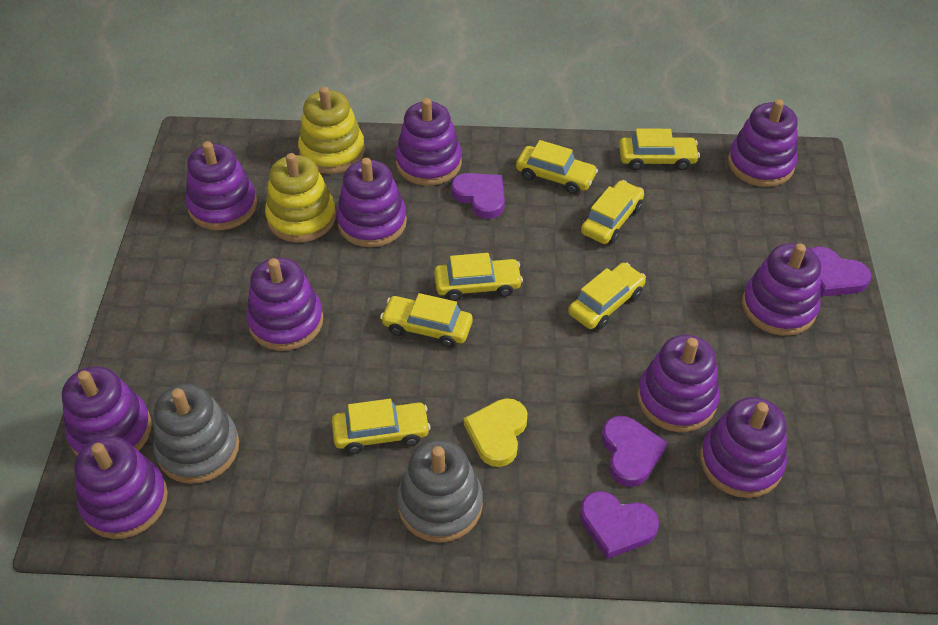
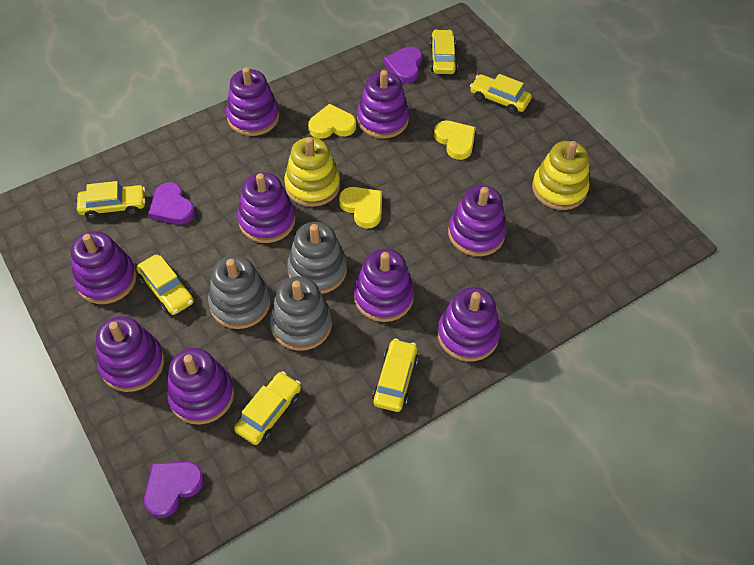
grey stacking toy: [153,384,239,484] [397,439,483,543] = 2 -> [208,255,270,329] [270,276,332,351] [287,222,347,294] = 3
purple heart: [451,173,505,219] [580,491,659,559] [602,416,667,487] [811,247,872,297] = 4 -> [144,462,204,518] [148,182,195,224] [384,46,422,83] = 3
purple stacking toy: [62,366,152,456] [74,436,168,539] [186,141,257,230] [246,258,323,351] [336,158,407,247] [395,98,462,186] [637,335,720,432] [700,397,787,498] [728,99,798,187] [742,243,821,336] = 10 -> [71,231,137,304] [96,316,164,392] [167,348,234,425] [226,67,279,136] [237,172,295,243] [354,249,414,322] [357,70,409,139] [437,287,500,361] [448,185,507,256] = 9
yellow car: [332,399,430,454] [380,293,473,348] [434,253,523,301] [516,140,598,194] [568,263,646,330] [581,180,644,244] [619,129,700,170] = 7 -> [77,181,146,219] [136,254,194,315] [234,372,301,445] [372,338,418,412] [430,29,457,74] [470,74,532,114] = 6
yellow heart: [464,398,527,467] = 1 -> [308,104,356,139] [339,187,382,229] [434,121,476,160] = 3

